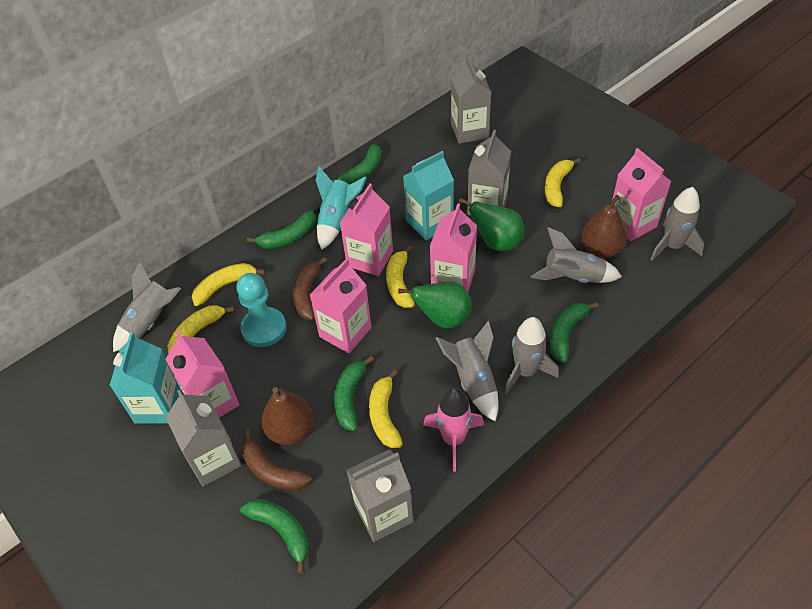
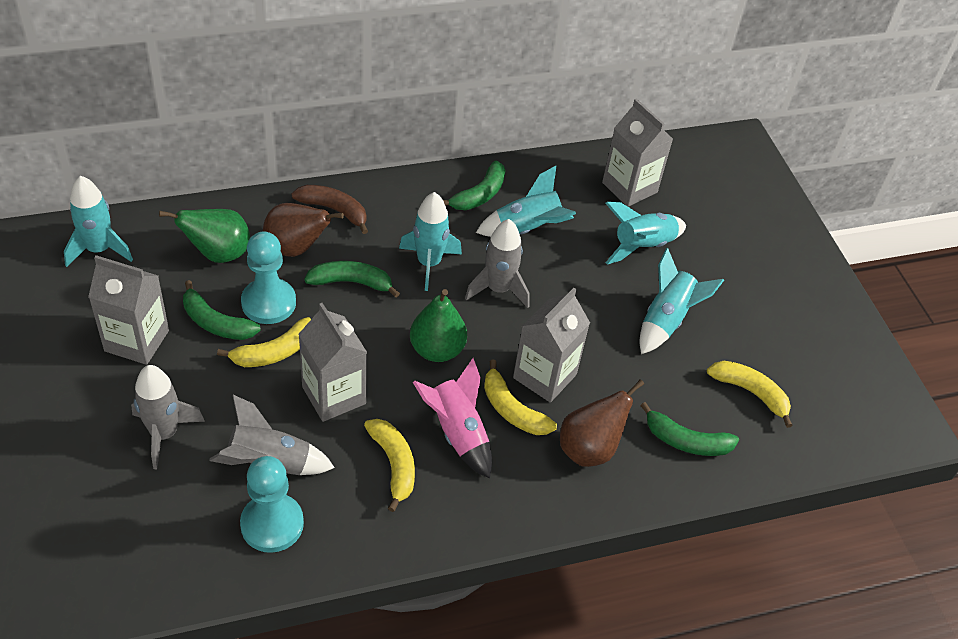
brown banana: [241,429,312,491] [293,257,327,320] = 2 -> [291,185,368,234] = 1
green banana: [240,499,309,574] [247,210,316,249] [331,144,382,185] [334,356,374,431] [550,302,599,363] = 5 -> [183,280,261,340] [304,261,400,297] [443,160,505,210] [640,402,739,456] = 4
grey rocket: [113,262,181,352] [436,320,499,421] [504,317,559,394] [531,227,622,283] [651,187,704,261] = 5 -> [131,365,205,470] [209,395,335,475] [465,219,530,308] = 3
pink carton: [165,331,239,418] [310,258,372,353] [340,184,393,276] [430,203,477,292] [612,148,672,241] = 5 -> none = 0
turquoise carton: [109,332,181,424] [403,151,454,240] = 2 -> none = 0
turquoise pawn: [237,273,286,347] = 1 -> [240,456,304,553] [241,231,296,324] = 2
turquoise rocket: [316,166,367,250] = 1 -> [64,176,133,267] [399,192,462,291] [476,165,576,237] [606,202,686,264] [640,248,724,354] = 5
yellow banana: [167,305,234,354] [192,263,265,306] [369,370,403,448] [386,245,415,308] [545,158,581,207] = 5 -> [217,317,311,367] [364,419,415,512] [484,360,557,435] [707,361,793,428] = 4

